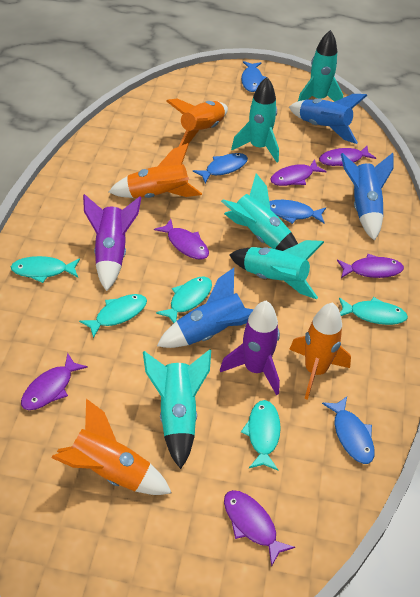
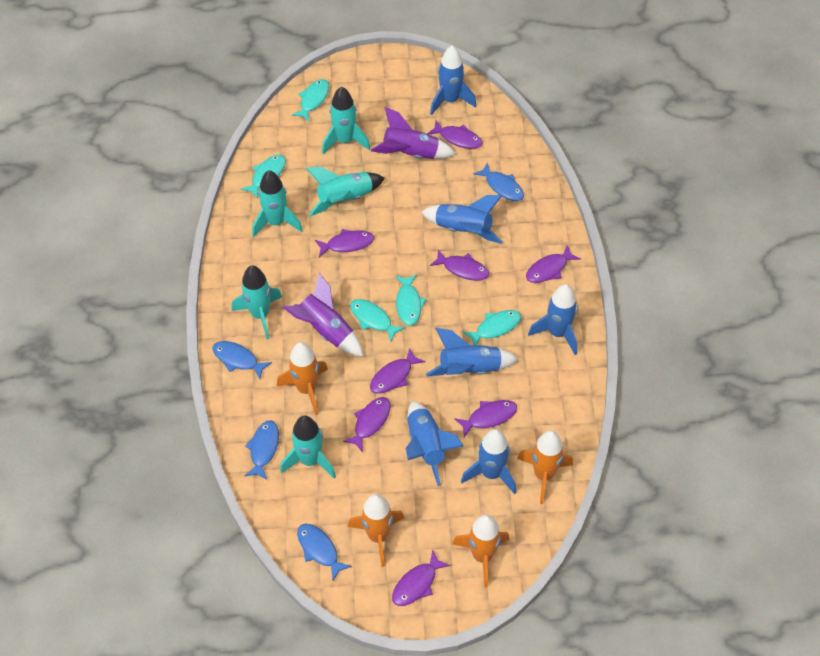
blue rocket: [157,268,254,348] [289,94,367,144] [341,153,393,241] = 3 -> [406,401,463,486] [421,195,502,244] [426,328,519,376] [430,45,476,115] [461,429,516,494] [528,284,577,355] = 6
purple fish: [21,353,88,410] [154,219,209,260] [224,490,295,567] [270,159,327,186] [319,146,376,166] [337,254,404,278] = 6 -> [315,229,374,257] [343,397,391,452] [370,348,425,394] [392,549,451,606] [427,120,483,149] [430,249,489,281] [454,400,517,437] [526,246,581,283] = 8

